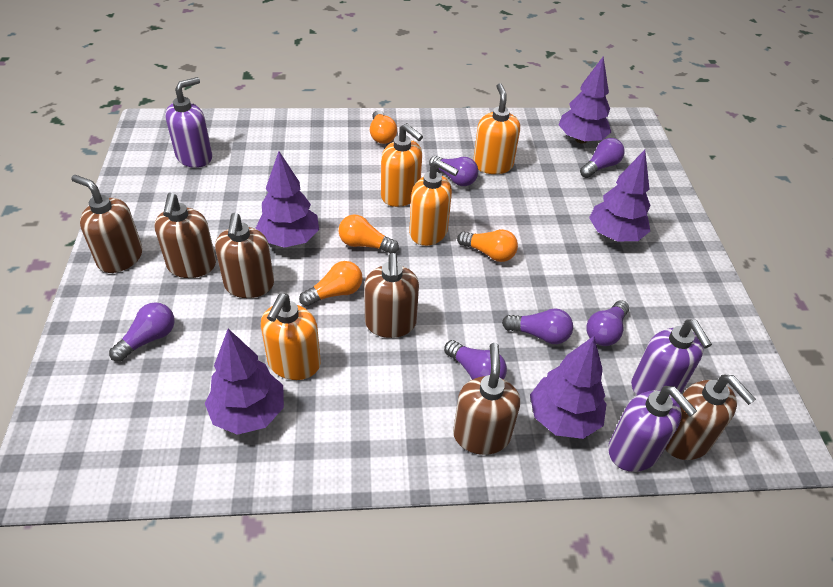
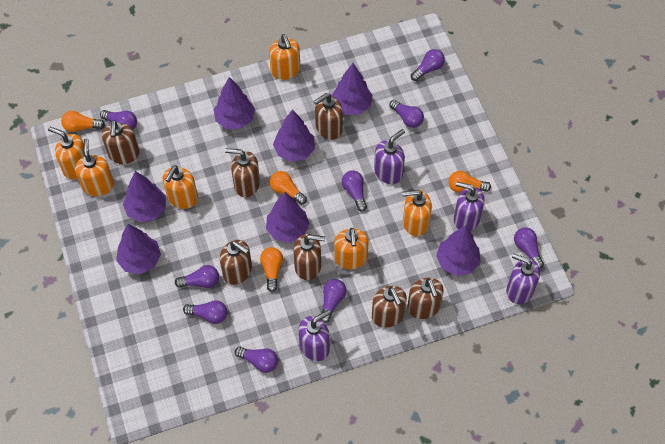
brown soap dispenser: [71,175,143,273] [154,193,216,278] [215,213,274,298] [364,253,419,338] [453,343,520,455] [665,375,756,460] = 6 -> [102,120,140,164] [220,240,252,285] [225,148,260,197] [293,234,325,280] [313,93,343,140] [372,286,407,328] [407,278,444,319] = 7
orange soap dispenser: [261,294,321,380] [381,123,423,207] [409,159,459,246] [473,83,520,174] = 4 -> [48,127,85,179] [75,139,114,196] [163,165,198,209] [269,34,300,80] [334,228,369,269] [402,190,432,237] = 6
purple light bulb: [109,302,175,362] [429,156,478,186] [444,340,507,380] [502,308,573,344] [580,138,625,178] [586,300,629,346] = 6 -> [100,110,137,129] [175,265,219,288] [183,300,227,324] [235,347,278,373] [321,279,346,323] [342,171,367,212] [389,100,424,128] [411,49,445,81] [514,227,544,269] = 9
purple soap dispenser: [165,77,212,168] [608,386,697,472] [631,319,712,395] = 3 -> [298,310,331,361] [374,129,405,184] [454,182,484,232] [506,253,540,304] = 4
purple tree: [205,329,284,435] [256,152,319,248] [530,336,607,439] [559,56,611,144] [589,150,651,241] = 5 -> [116,224,161,274] [123,171,166,222] [213,77,255,129] [266,192,310,243] [273,109,315,162] [331,63,372,115] [436,225,481,276] = 7

